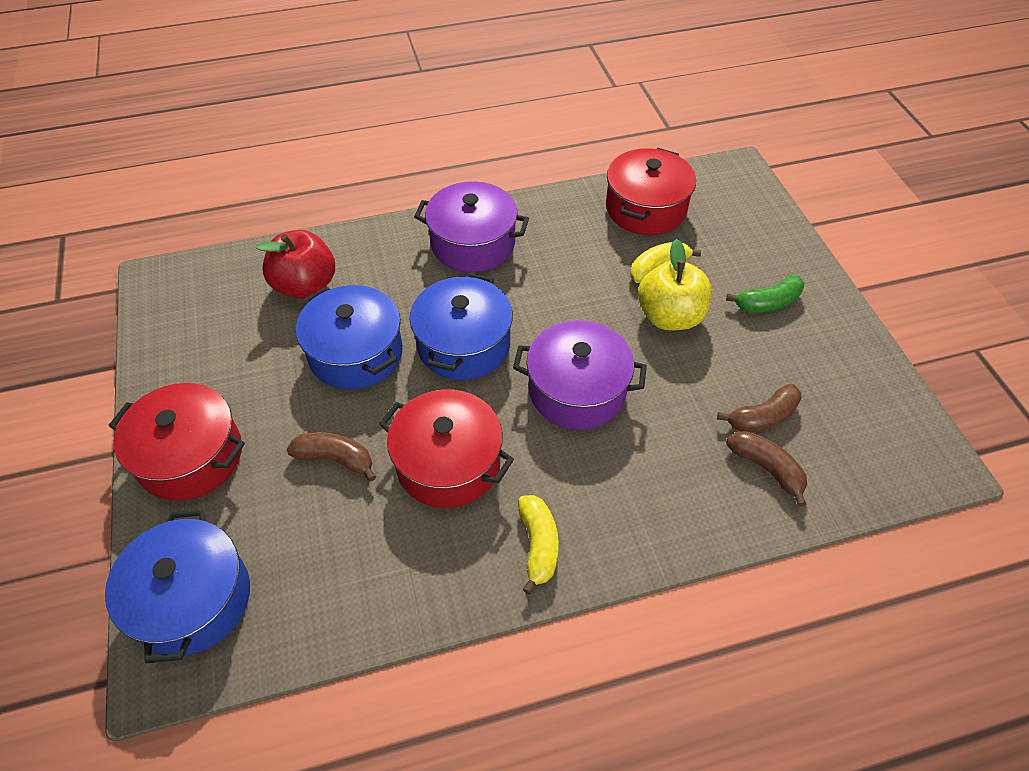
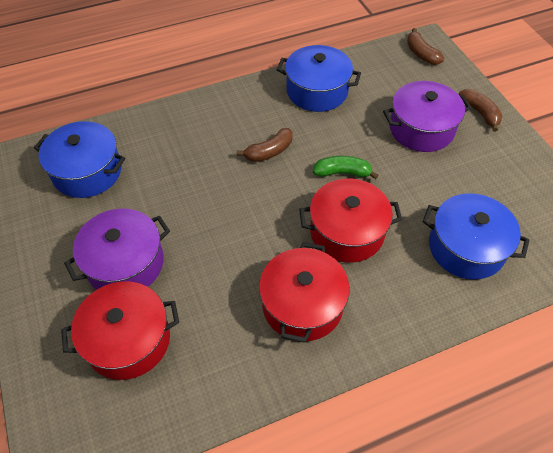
red apple: [256,230,335,299] = 1 -> none = 0
yellow apple: [638,239,712,330] = 1 -> none = 0
yellow banana: [518,495,559,595] [630,242,701,283] = 2 -> none = 0

